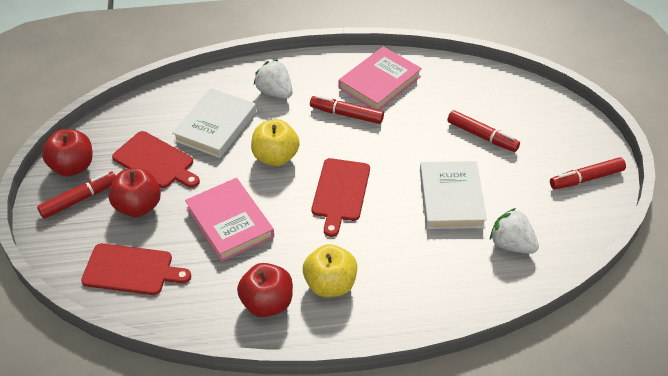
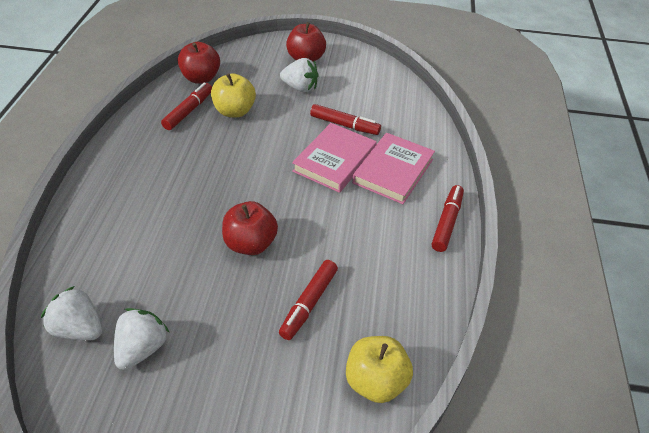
red cutting board: [81,243,191,295] [112,131,200,188] [312,158,370,237] = 3 -> none = 0
white book: [172,88,256,158] [420,161,487,229] = 2 -> none = 0
white strawberry: [254,60,293,99] [490,208,539,254] = 2 -> [41,286,102,340] [114,308,170,370] [280,58,318,92] = 3

